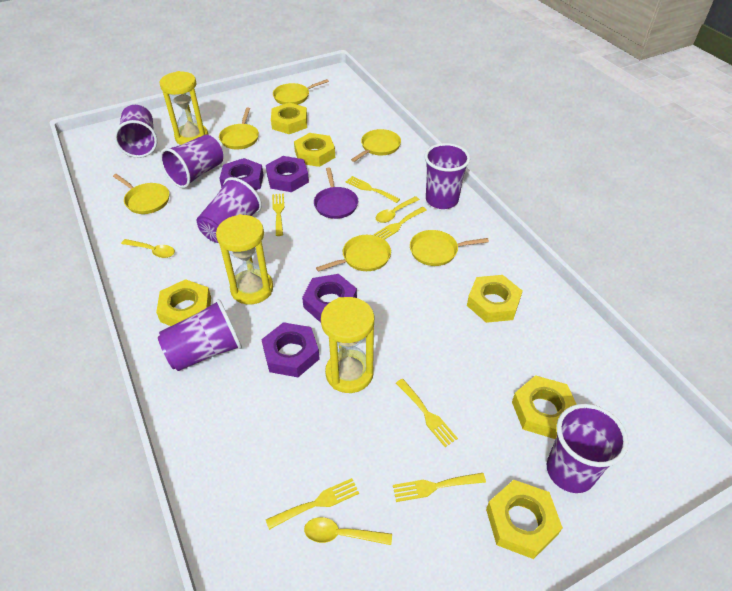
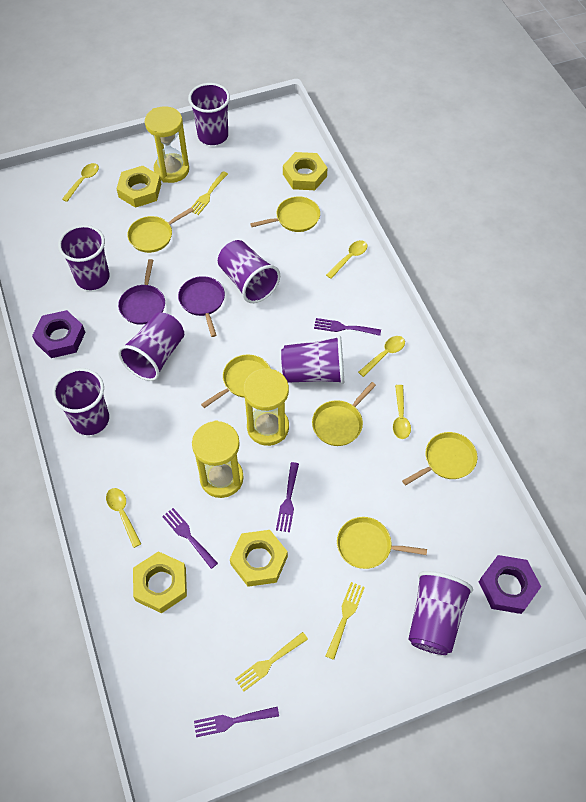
purple cup: [114,105,157,158] [158,299,242,371] [160,135,223,188] [196,177,262,243] [424,143,470,209] [547,404,628,493] = 6 -> [52,368,109,435] [58,225,110,290] [118,312,184,381] [188,83,230,145] [218,240,280,303] [281,336,344,384] [408,571,473,655] = 7
purple fork: none = 0 -> [162,508,218,569] [194,707,279,737] [276,462,299,532] [314,318,381,336] = 4
purple nut: [219,158,263,190] [261,322,320,377] [266,156,309,192] [302,274,357,323] = 4 -> [32,310,85,358] [479,555,541,614] = 2
purple pan: [314,167,358,219] = 1 -> [118,259,165,325] [178,276,225,337] = 2
yellow fork: [266,478,359,530] [272,194,284,236] [345,176,400,203] [374,207,427,240] [393,473,486,502] [396,379,458,447] = 6 -> [192,171,228,215] [235,632,308,692] [326,582,365,660] = 3
yellow nut: [156,279,211,326] [271,103,307,134] [294,133,335,167] [467,275,523,323] [486,480,563,559] [512,375,577,439] = 6 -> [116,166,161,208] [133,551,187,613] [230,530,288,587] [283,152,327,190] = 4
yellow spoon: [121,239,175,258] [304,517,392,545] [376,196,420,223] = 3 -> [62,163,99,202] [106,488,141,548] [326,240,367,279] [358,336,405,377] [393,385,411,439] = 5

